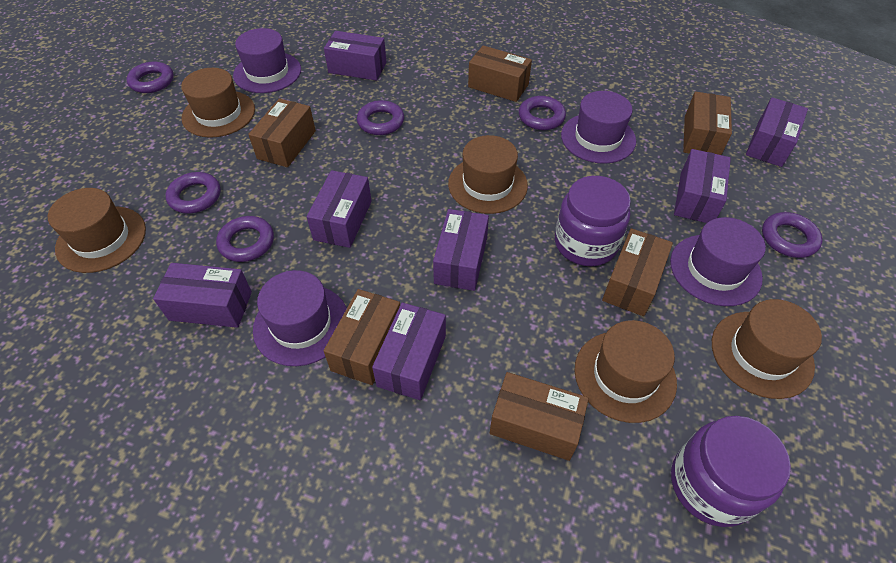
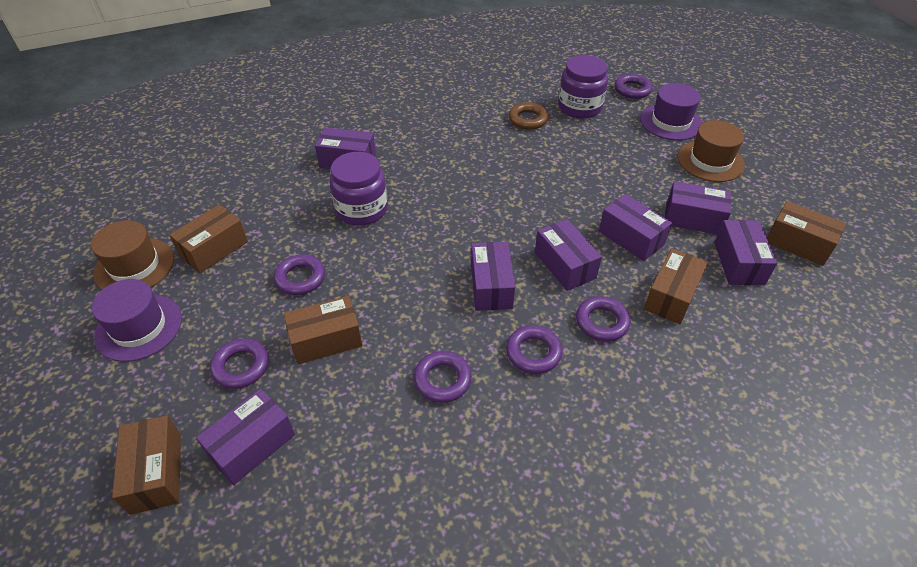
brown box: [248,98,316,167] [324,289,400,385] [468,45,532,102] [490,372,589,461] [602,228,673,316] [683,92,732,155] = 6 -> [112,415,181,515] [169,205,248,273] [284,296,362,365] [644,248,708,324] [767,201,846,266] = 5
brown hat: [48,188,146,273] [181,68,255,138] [448,135,528,214] [575,320,677,423] [712,299,822,399] = 5 -> [91,220,174,290] [678,120,745,182] = 2
brown ring: none = 0 -> [508,102,548,130] = 1
purple hat: [233,28,301,93] [253,270,347,366] [561,91,636,164] [670,217,766,306] = 4 -> [92,279,182,362] [640,83,702,140] = 2

